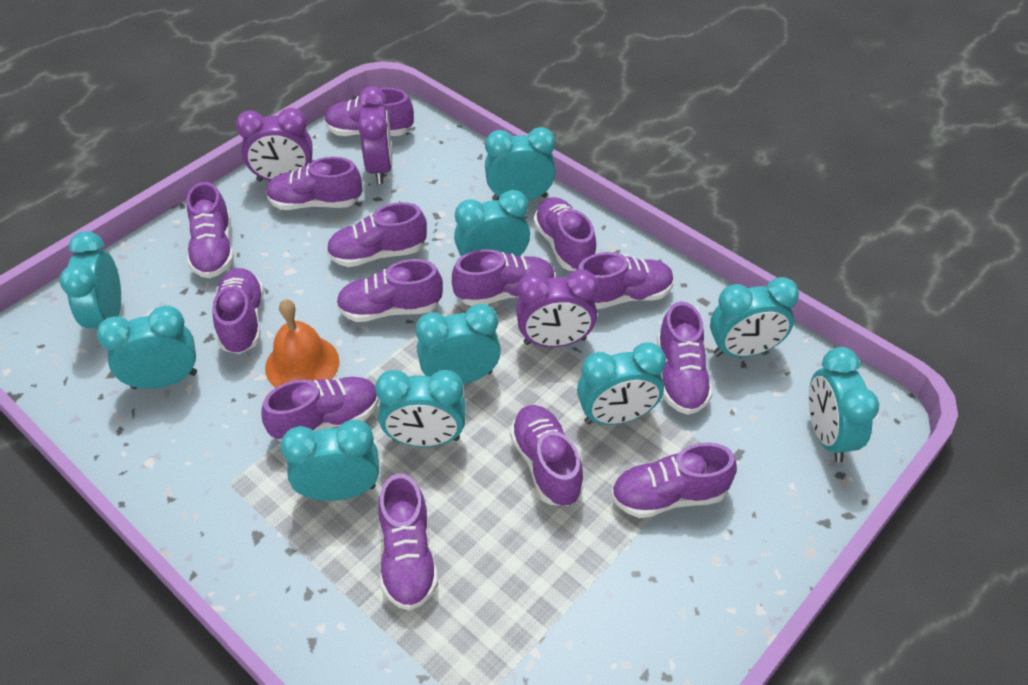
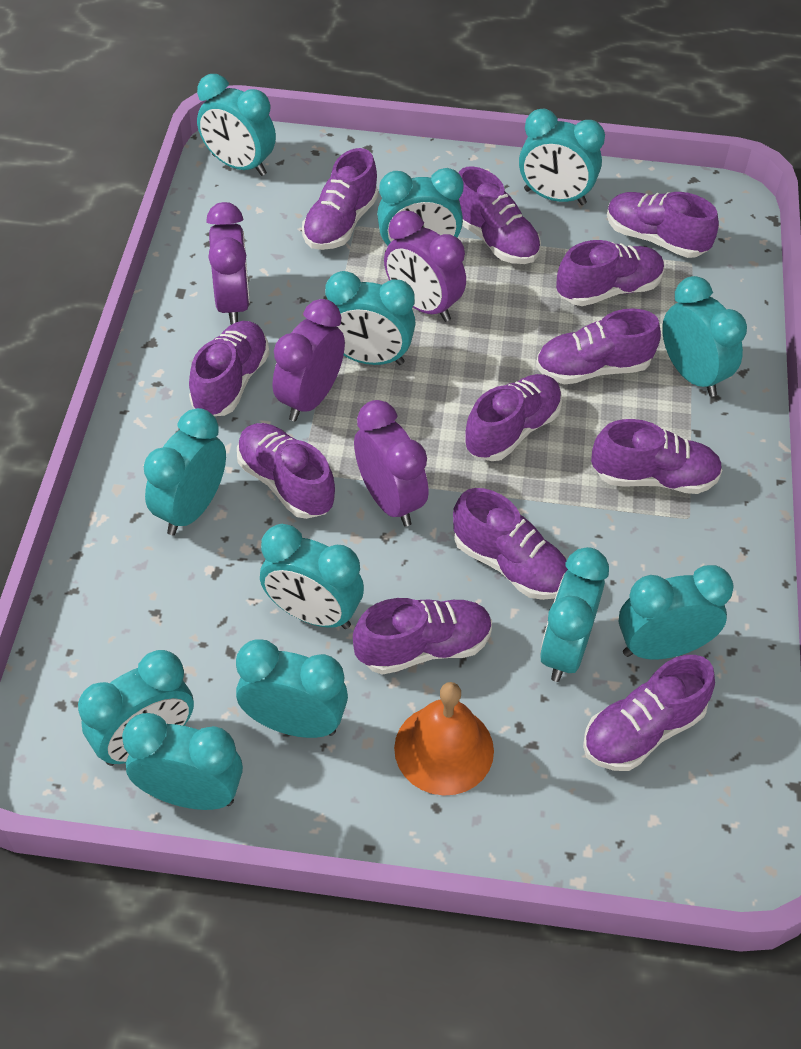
purple clock: [236,108,313,182] [358,87,392,184] [516,269,598,347] = 3 -> [206,202,250,325] [273,299,345,421] [354,400,429,526] [384,211,466,322] = 4
purple shoe: [187,182,234,278] [212,268,264,354] [261,377,379,442] [266,157,362,210] [325,88,414,136] [326,202,427,267] [336,259,443,322] [378,474,438,610] [452,249,555,306] [510,405,584,506] [533,197,597,271] [577,252,674,309] [611,443,737,518] [657,301,713,415] = 14 -> [189,321,269,416] [237,423,335,519] [302,148,378,250] [353,598,492,675] [453,488,568,600] [459,167,541,264] [465,374,562,461] [536,308,661,384] [556,240,665,306] [583,655,715,771] [591,419,722,494] [607,192,719,258] = 12
turquoise clock: [60,231,121,330] [97,305,197,389] [280,420,379,501] [375,370,466,447] [416,304,501,384] [454,190,530,257] [485,127,556,201] [577,342,666,425] [710,277,799,357] [809,347,879,463] = 10 -> [78,650,194,766] [122,713,243,810] [144,408,226,535] [197,74,276,176] [236,639,348,738] [260,524,364,629] [325,271,415,365] [377,168,464,252] [519,109,605,205] [540,547,609,682] [618,565,734,660] [662,276,747,397] = 12

